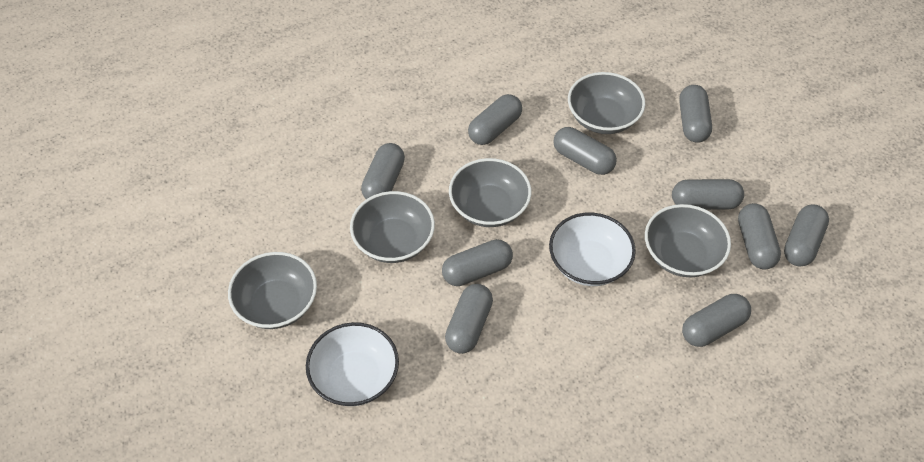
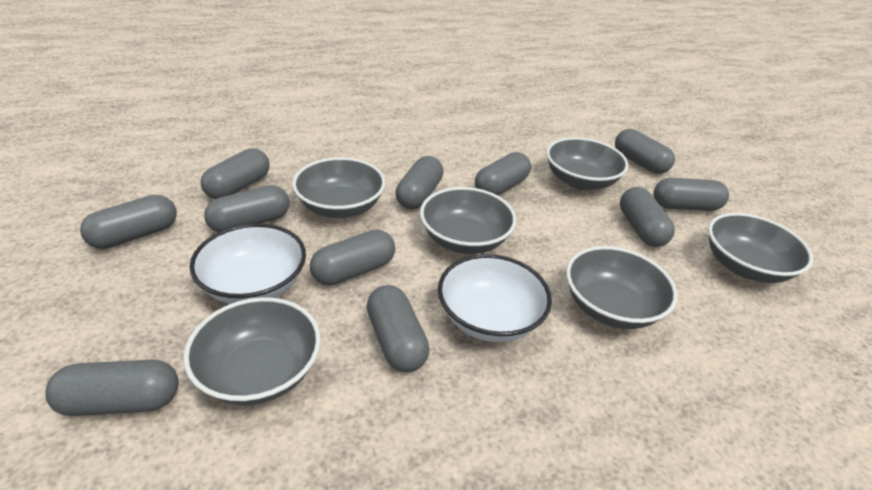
grey bowl: [228,252,317,329] [350,191,435,263] [449,158,531,227] [568,72,645,134] [645,204,731,277] = 5 -> [183,297,321,405] [292,157,385,218] [420,187,516,254] [546,137,629,190] [566,246,678,329] [708,213,813,283] = 6
grey capsule: [361,143,405,199] [442,239,513,286] [445,284,493,354] [468,94,522,145] [553,127,617,175] [672,179,744,210] [679,85,712,143] [682,294,751,347] [738,203,781,269] [784,205,829,266] = 10 -> [45,360,179,416] [80,195,177,249] [201,148,269,199] [204,185,290,233] [310,230,395,286] [367,285,429,372] [395,156,444,209] [475,152,531,195] [615,129,675,174] [620,187,675,247] [653,178,729,211] = 11

